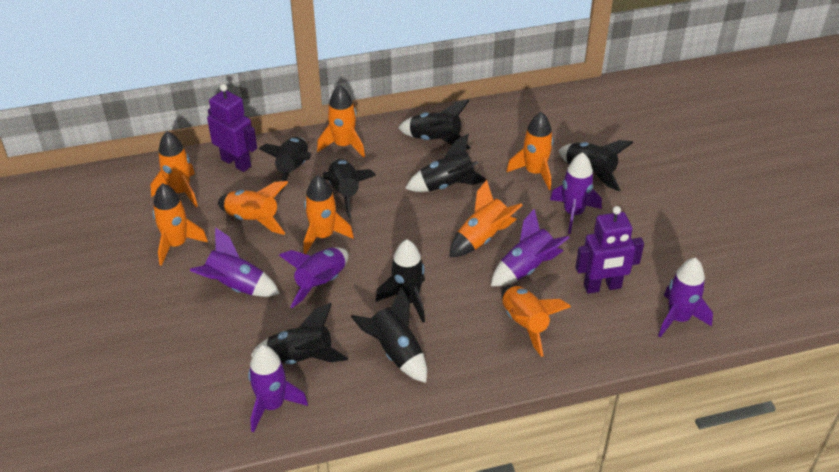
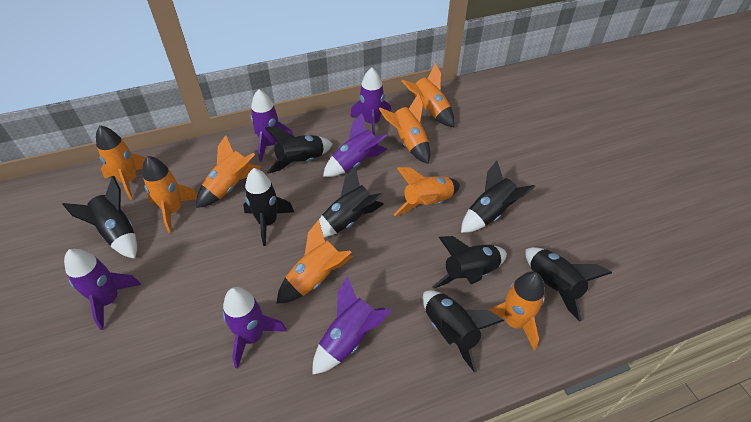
purple robot: [207,84,257,172] [575,206,644,294] = 2 -> none = 0

